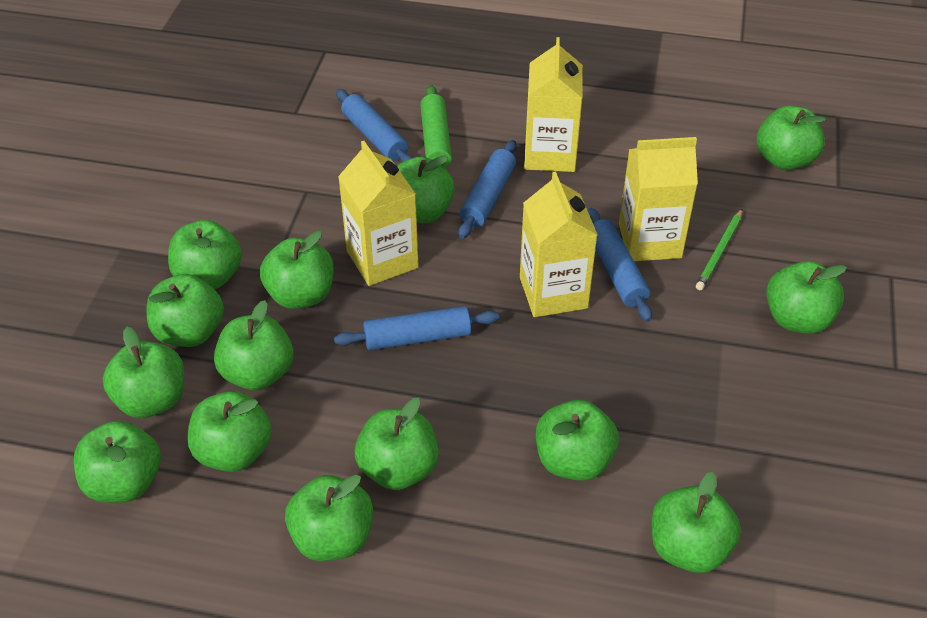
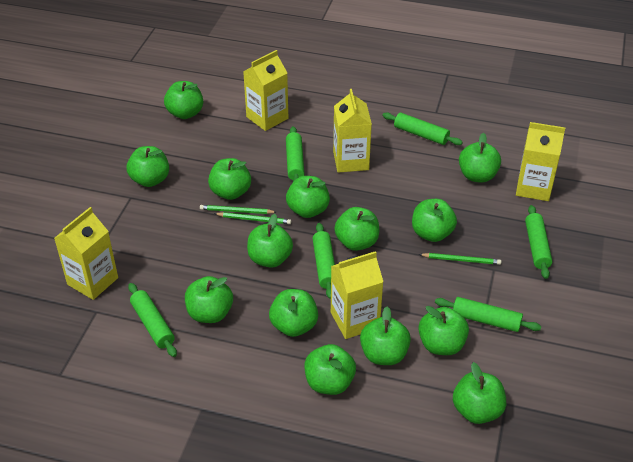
blue rolling pin: [334,306,499,350] [336,89,413,162] [458,140,517,239] [588,208,652,322] = 4 -> none = 0
green pencil: [696,209,743,290] = 1 -> [200,205,276,214] [214,212,291,224] [419,253,501,265] = 3
green rolling pin: [420,85,452,168] = 1 -> [128,283,177,357] [286,126,304,182] [312,223,335,299] [382,112,463,145] [435,297,541,332] [525,205,552,279] = 6
yellow carton: [338,141,419,286] [520,171,598,317] [524,37,583,172] [619,137,698,261] = 4 -> [54,207,118,300] [243,50,288,131] [331,251,383,339] [333,89,372,173] [516,122,565,201] = 5

